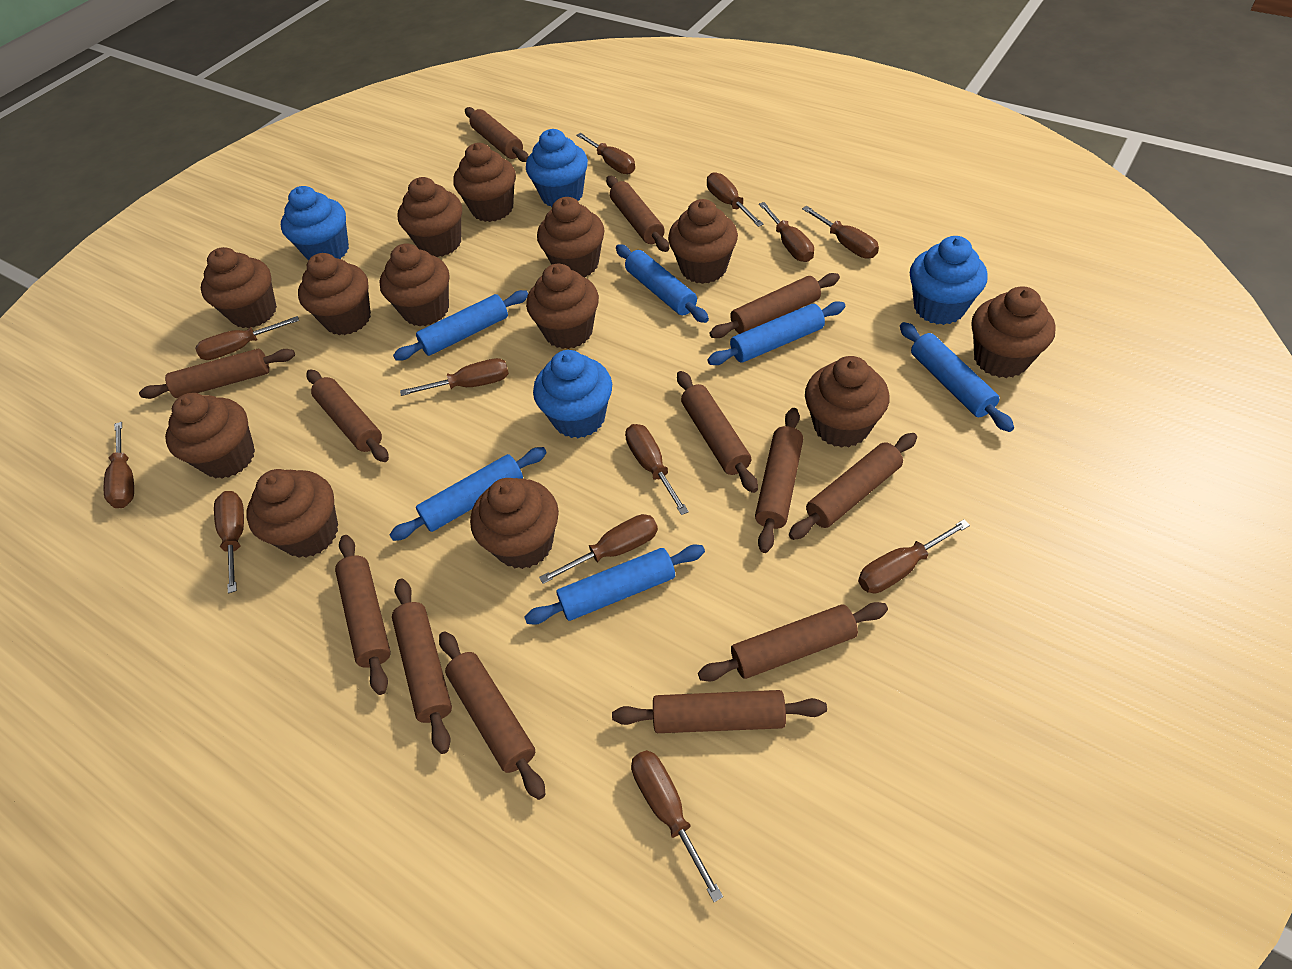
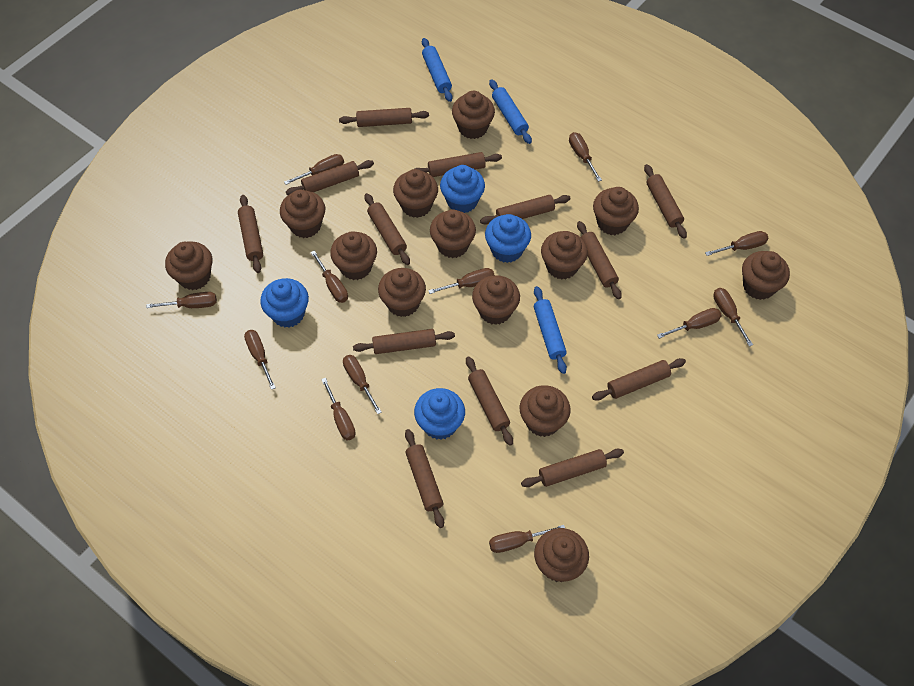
blue rolling pin: [389,447,547,541] [393,290,528,360] [524,545,705,625] [616,244,709,323] [707,301,845,365] [900,322,1014,432] = 6 -> [422,38,452,102] [489,79,532,144] [534,286,567,374] = 3

